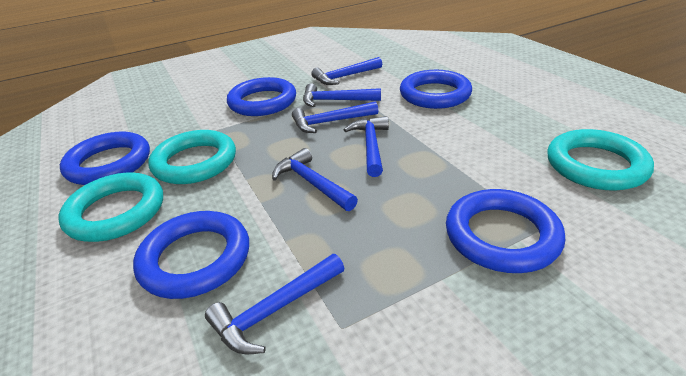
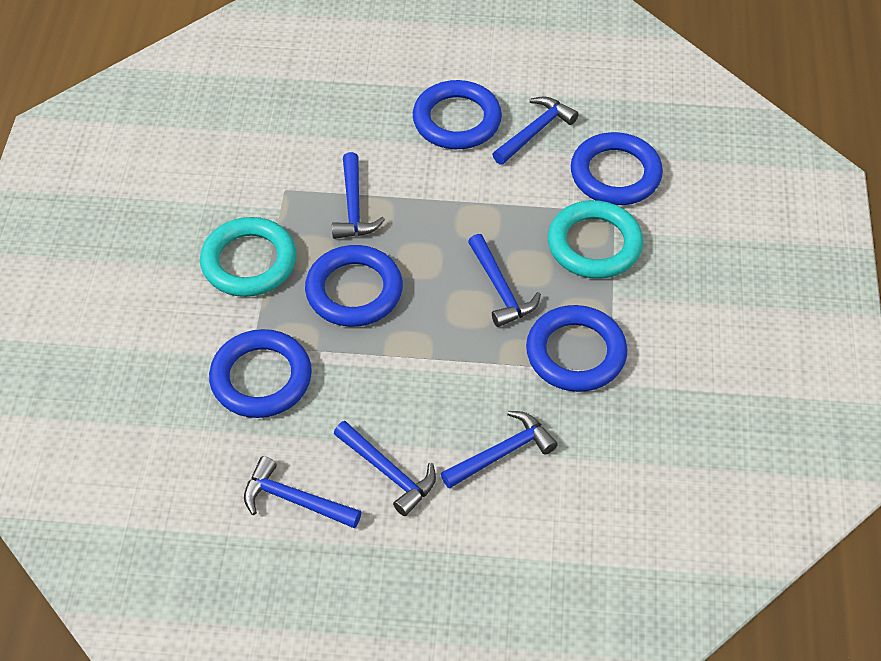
turquoise ring: [58,172,163,242] [148,130,236,184] [547,129,654,191] = 3 -> [200,217,297,297] [548,200,643,279] = 2

